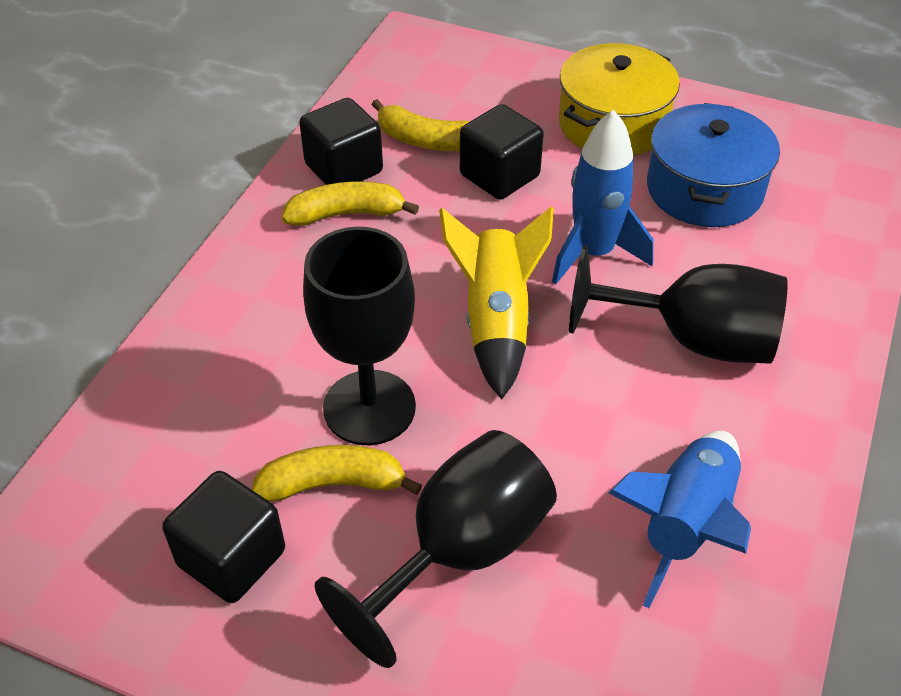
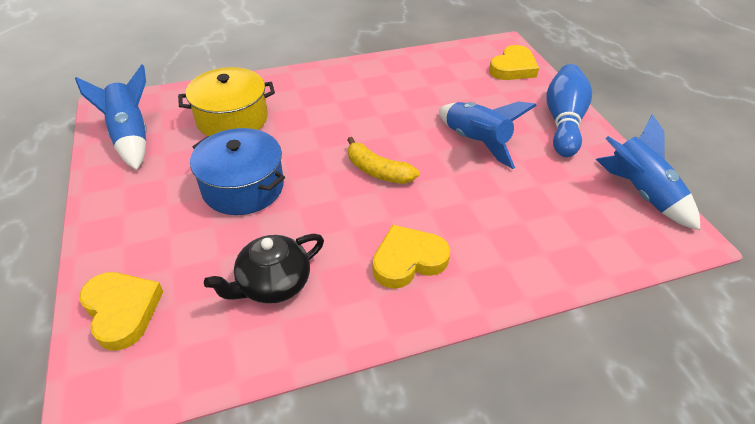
black cube: [162,471,285,603] [299,98,383,185] [460,104,544,200] = 3 -> none = 0
black goblet: [303,227,416,445] [315,430,557,668] [569,245,788,364] = 3 -> none = 0
black teapot: none = 0 -> [204,234,324,304] = 1
blue bowling pin: none = 0 -> [546,64,592,157] = 1
blue rocket: [552,110,653,285] [609,431,751,608] = 2 -> [75,64,147,170] [439,101,537,169] [596,114,700,230] = 3
yellow banana: [251,445,422,502] [282,181,419,226] [372,99,470,151] = 3 -> [347,137,419,184] = 1
yellow heart: none = 0 -> [79,272,163,351] [372,225,450,289] [489,45,539,80] = 3
yellow rocket: [439,206,554,399] = 1 -> none = 0

